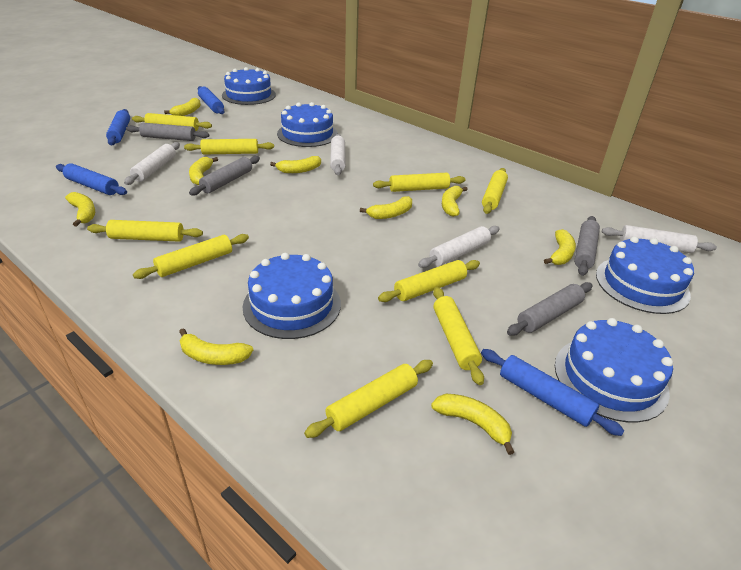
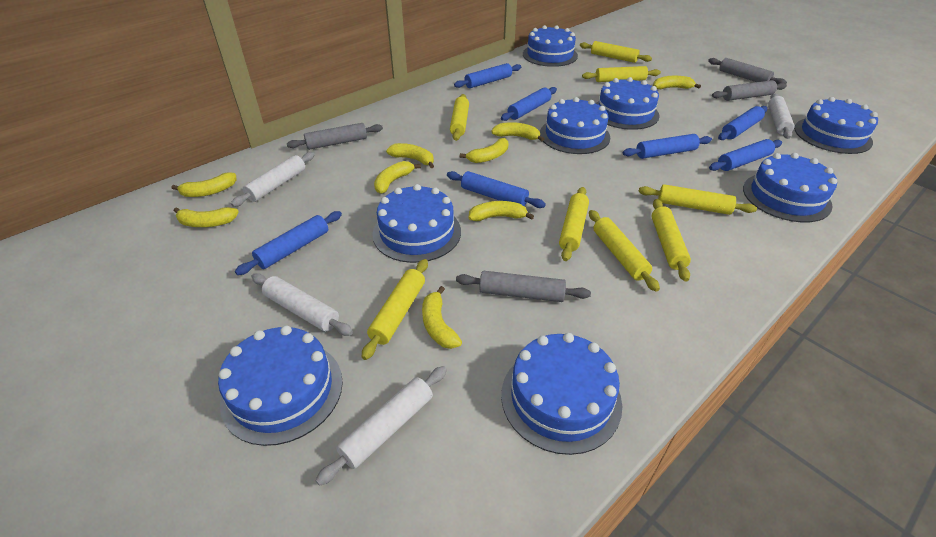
blue cake: [222,67,276,105] [243,253,341,339] [277,102,338,147] [555,318,673,422] [596,237,694,314] = 5 -> [218,326,343,446] [373,184,461,263] [501,333,622,455] [523,25,578,67] [540,97,610,154] [596,77,660,130] [743,153,837,222] [794,97,878,154] = 8
blue rolling pin: [56,163,127,195] [106,109,130,145] [198,86,225,114] [481,349,624,436] = 4 -> [235,211,342,275] [447,171,546,208] [454,63,521,88] [501,87,557,121] [623,134,712,159] [709,139,782,171] [718,106,767,140] = 7
yellow rolling pin: [87,220,203,242] [132,113,212,131] [133,234,249,279] [184,139,274,155] [304,360,433,438] [373,173,465,192] [378,260,480,302] [433,287,484,385] [482,168,508,214] = 9 -> [362,259,428,360] [450,94,469,141] [559,187,589,261] [580,41,652,63] [582,66,661,82] [589,210,660,292] [638,184,757,215] [652,199,691,282] = 8

